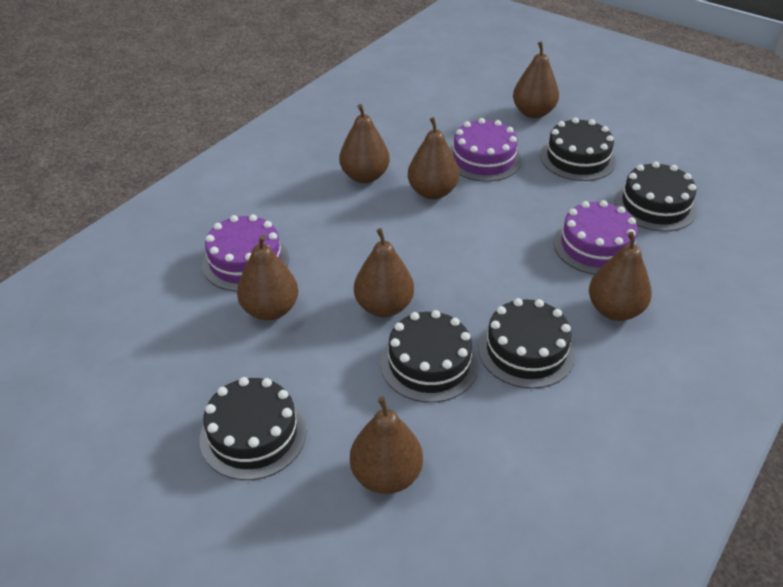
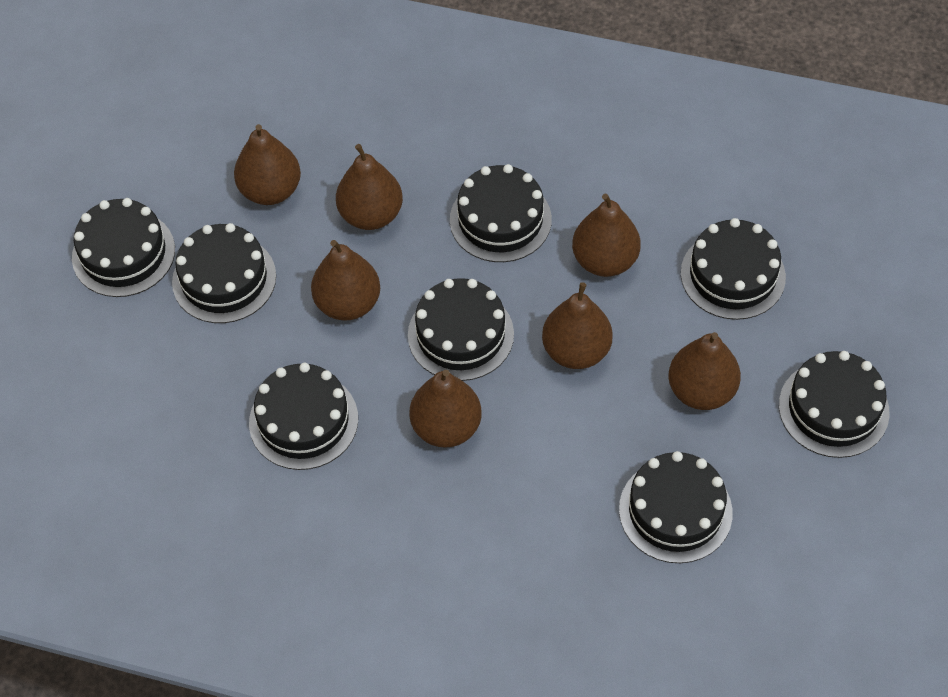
black cake: [200,377,306,480] [381,310,478,403] [478,298,575,389] [540,117,616,181] [615,161,697,231] = 5 -> [72,198,175,297] [172,223,276,323] [249,363,358,470] [408,278,514,381] [450,164,552,262] [619,451,733,563] [681,218,786,320] [779,351,889,458] = 8
purple cake: [202,214,289,292] [450,118,522,182] [553,200,639,275] = 3 -> none = 0

